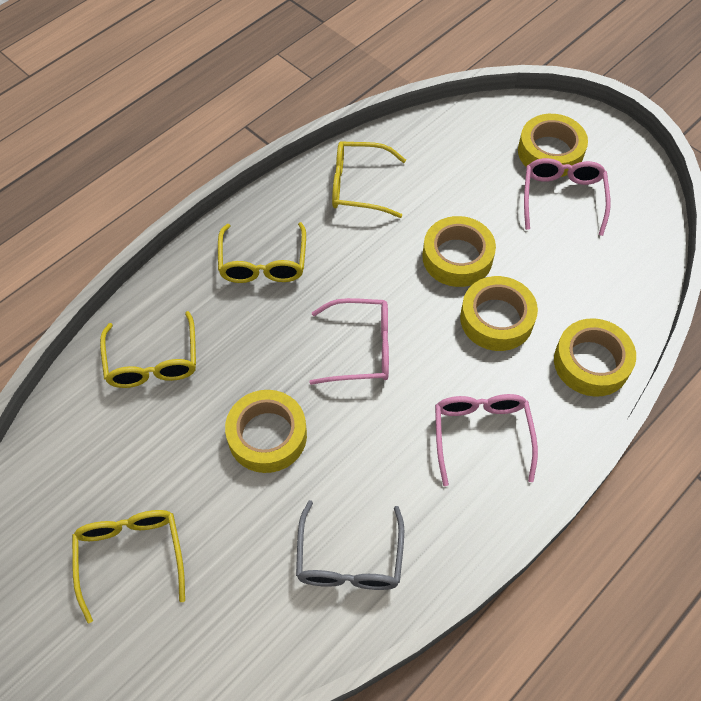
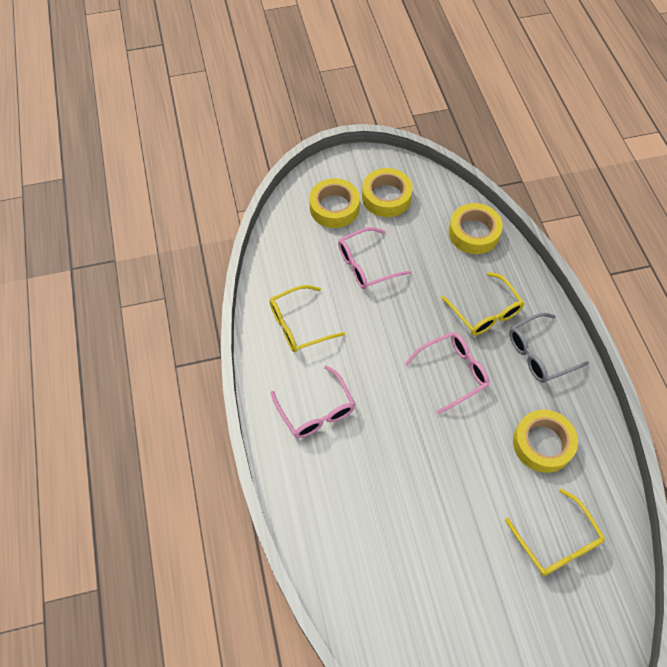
yellow glasses: [72,510,185,624] [100,311,196,388] [218,222,306,283] [332,141,406,218] = 4 -> [270,285,345,352] [441,272,524,335] [505,489,605,576] = 3
yellow tape: [225,390,307,473] [422,216,496,287] [460,276,538,351] [518,114,588,177] [554,318,636,397] = 5 -> [309,178,360,228] [362,168,413,217] [449,203,503,254] [513,410,578,473] = 4

